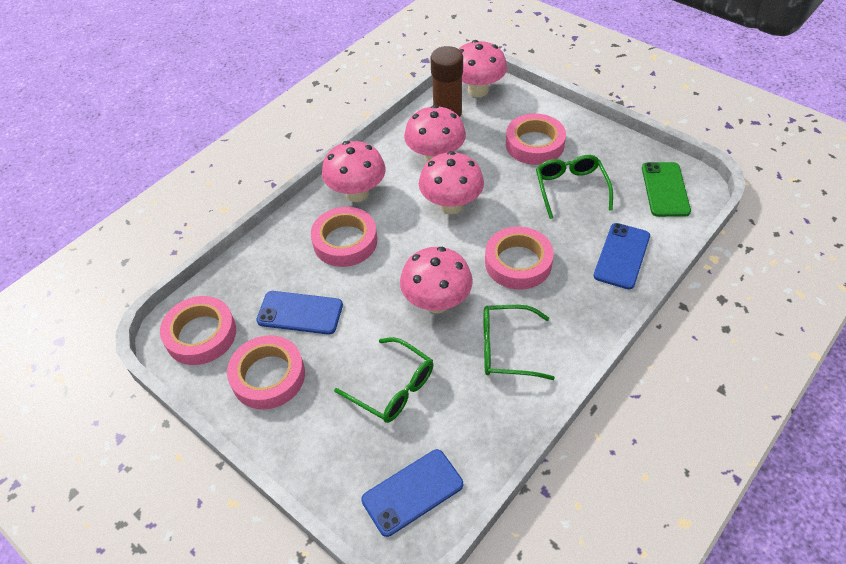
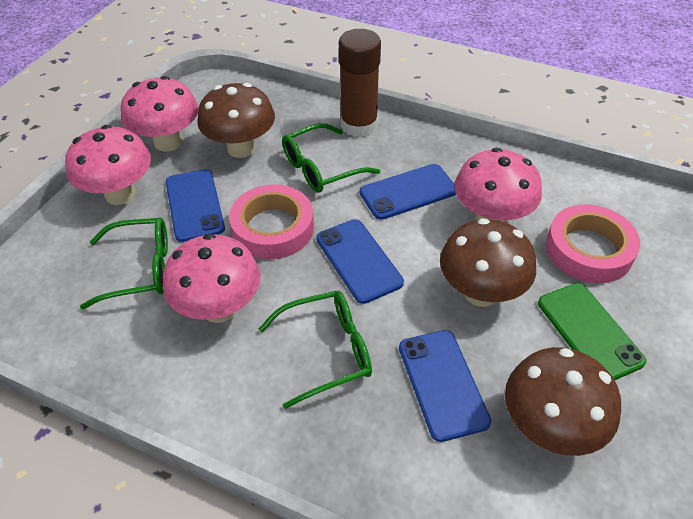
blue phone: [256,291,343,335] [361,449,463,537] [594,223,650,289] = 3 -> [166,169,225,242] [316,219,404,304] [360,164,456,220] [399,330,491,442] = 4
brown mushroom: none = 0 -> [197,83,275,158] [440,218,536,307] [505,347,621,456] = 3
pink mushroom: [322,141,386,202] [400,247,473,313] [404,105,466,163] [419,151,484,214] [459,40,507,97] = 5 -> [65,125,151,205] [121,76,199,152] [163,233,260,323] [454,148,542,223] = 4
pink tape: [160,296,236,365] [227,335,305,409] [311,207,377,267] [485,226,554,290] [506,113,566,165] = 5 -> [229,184,314,259] [546,204,640,283] = 2

